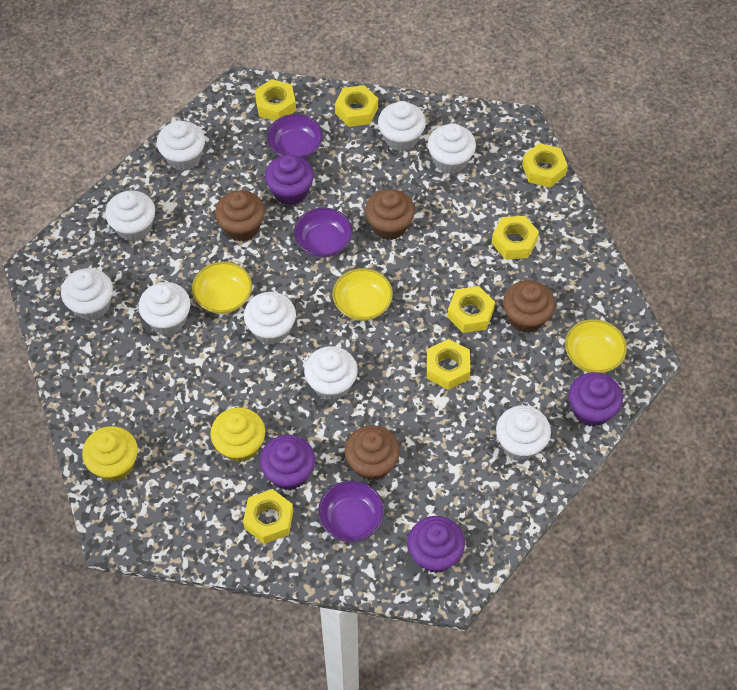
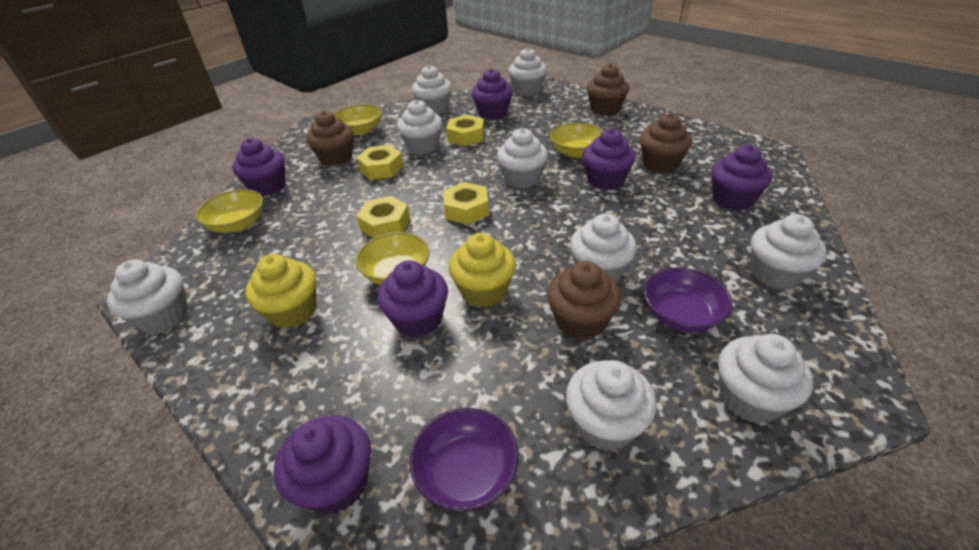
purple bowl: [267,114,323,159] [294,207,353,258] [318,480,384,542] = 3 -> [409,408,519,512] [644,267,733,332] = 2
purple cupcake: [260,435,315,490] [265,155,314,205] [408,516,465,573] [569,372,623,427] = 4 -> [232,138,285,197] [274,415,371,515] [377,260,448,337] [472,69,513,120] [582,128,636,190] [711,145,772,211] = 6
yellow bowl: [192,262,252,314] [332,268,393,321] [565,319,627,373] = 3 -> [196,189,263,233] [334,104,382,135] [355,232,430,285] [550,122,603,158] = 4
yellow nut: [243,489,293,544] [255,79,296,121] [335,85,378,127] [427,339,470,390] [447,286,495,333] [492,216,539,259] [522,143,568,188] = 7 -> [356,145,403,180] [356,196,410,238] [443,182,489,225] [446,115,484,146] = 4

